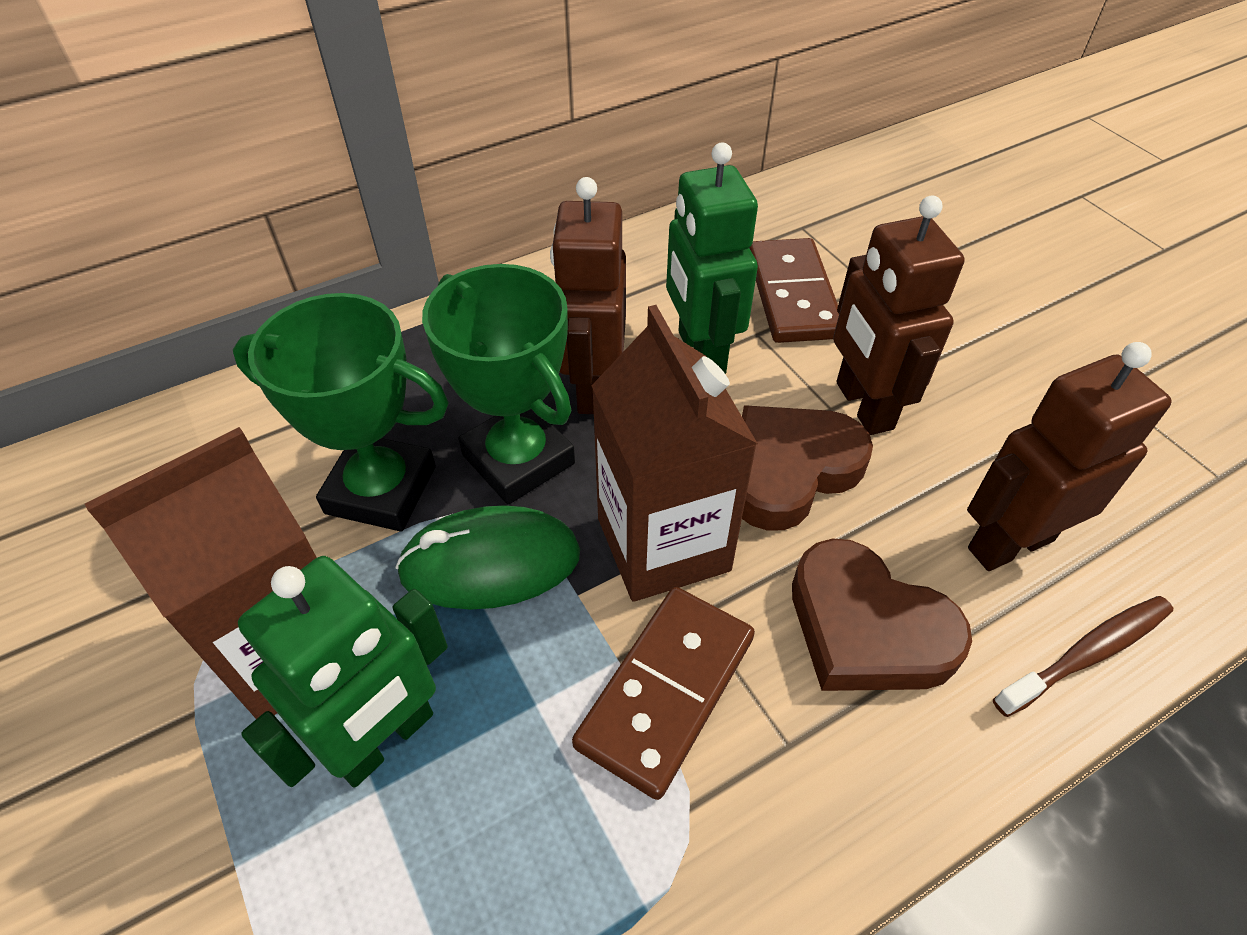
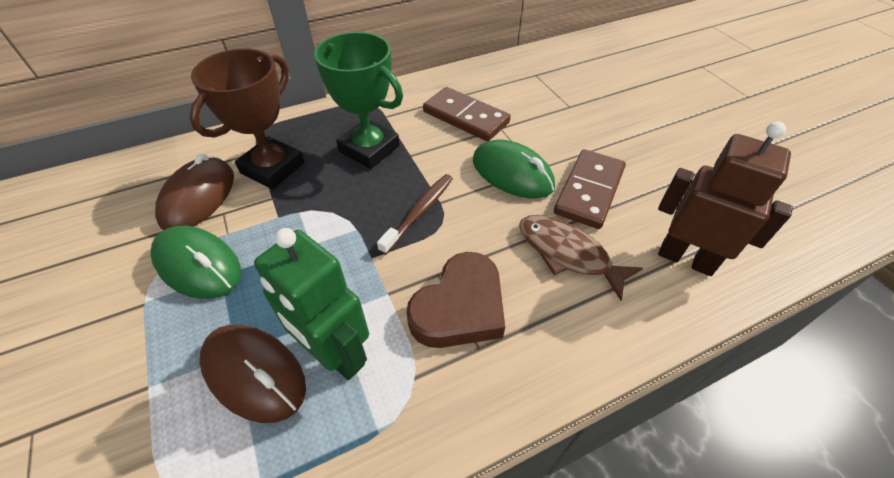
brown carton: [85,427,317,719] [591,305,758,602] = 2 -> none = 0
brown fish: none = 0 -> [519,215,643,301] = 1
brown heart: [742,405,873,531] [792,539,972,691] = 2 -> [406,252,505,348] = 1
brown mouse: none = 0 -> [155,154,234,230] [199,325,306,423] = 2
brown robot: [550,177,626,414] [833,196,965,435] [967,342,1172,571] = 3 -> [658,122,793,276] = 1
brown trophy: none = 0 -> [190,48,305,189] = 1
green mouse: [395,505,580,610] = 1 -> [151,226,241,299] [473,139,555,199] = 2
green robot: [238,556,448,788] [666,143,758,374] = 2 -> [254,228,369,380] = 1
green trophy: [233,293,449,531] [422,264,575,505] = 2 -> [314,32,403,169] = 1

